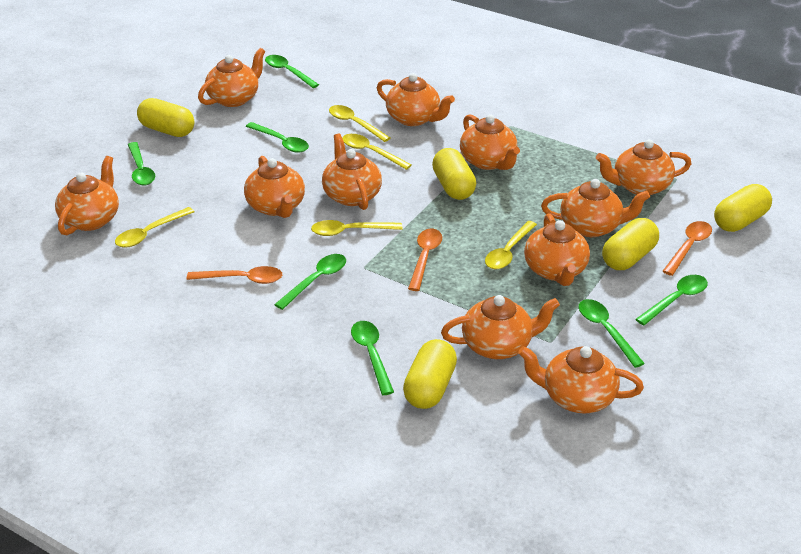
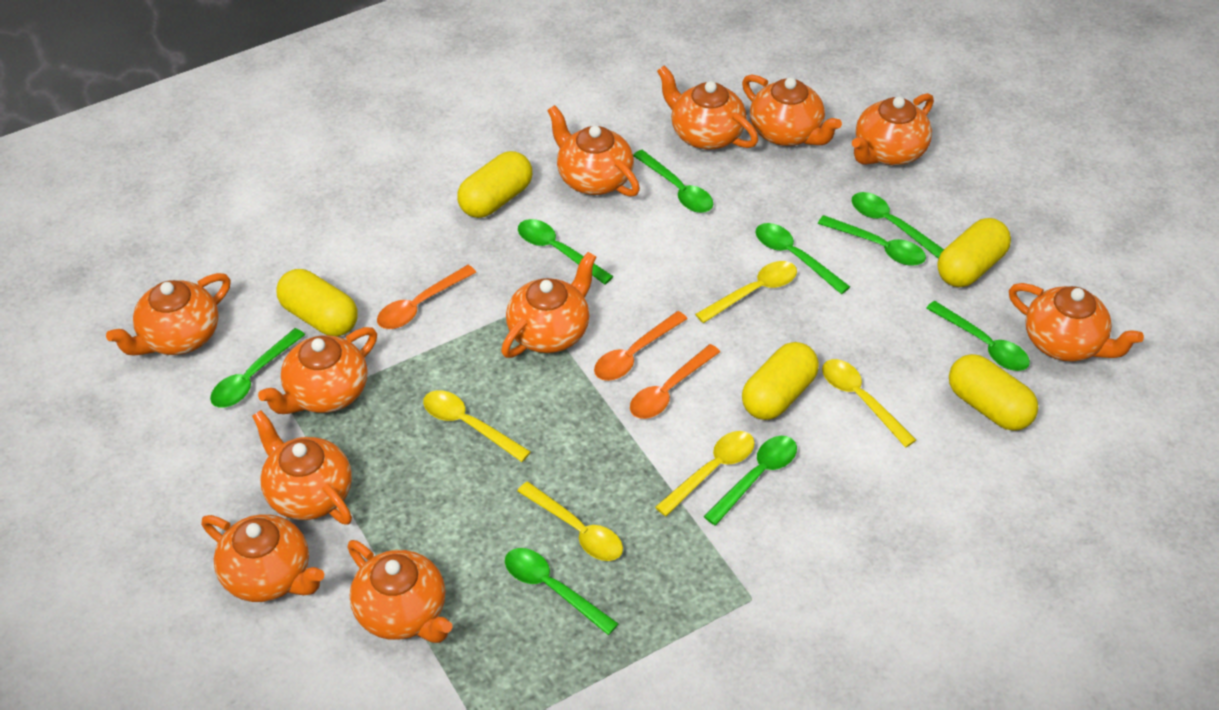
green spoon: [128,142,155,186] [246,122,309,153] [265,55,319,88] [274,254,346,310] [351,321,394,395] [579,299,645,368] [635,275,708,326] = 7 -> [210,328,305,408] [505,548,619,635] [518,219,613,285] [633,150,713,213] [704,436,797,526] [755,223,850,294] [818,215,926,266] [852,192,944,259] [926,301,1030,371] = 9

